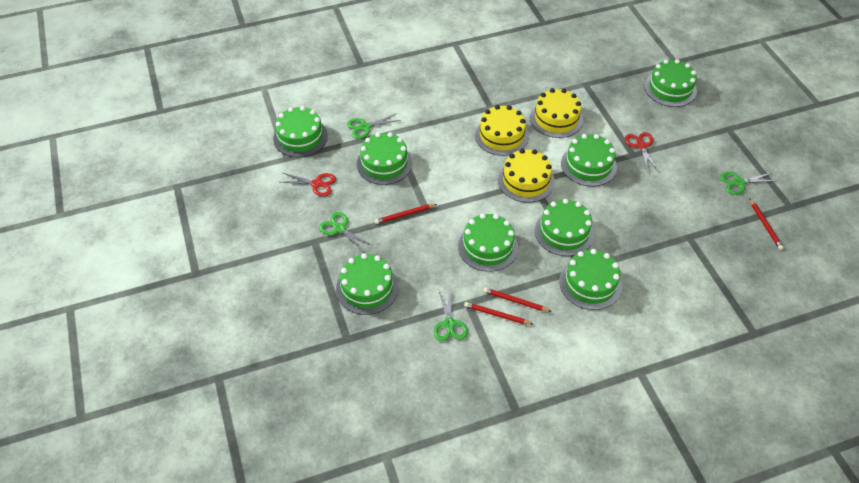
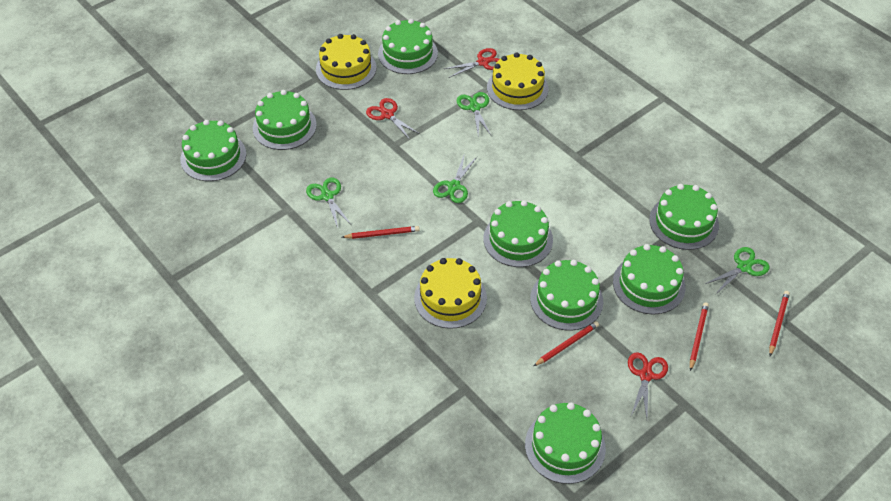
red scissors: [281,173,336,196] [625,132,659,173] = 2 -> [366,98,420,140] [444,48,500,78] [628,352,668,418] = 3

